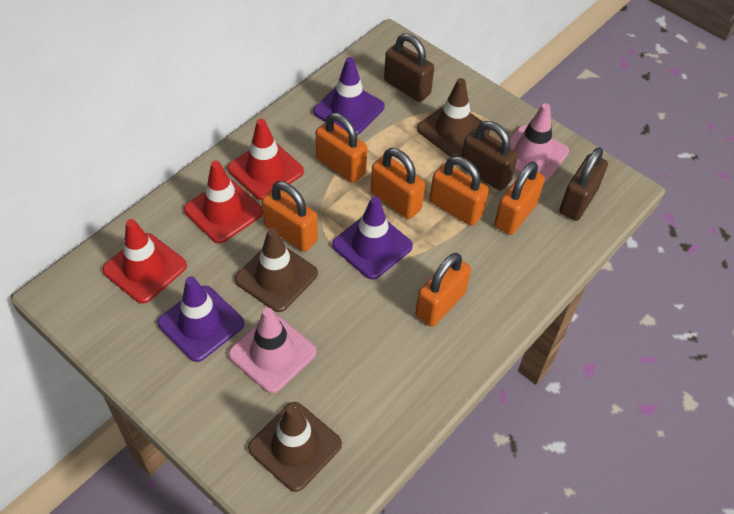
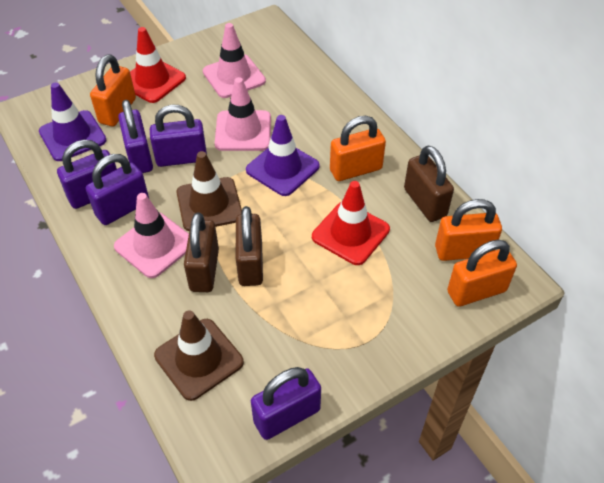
brown traffic cone: [235,228,318,312] [248,402,342,492] [417,78,490,157] = 3 -> [154,310,244,401] [176,151,242,231] = 2
orange padlock: [262,181,318,252] [316,113,367,183] [371,148,425,219] [415,253,471,327] [430,156,489,226] [494,162,545,235] = 6 -> [90,54,136,126] [330,116,386,181] [435,199,502,261] [447,240,517,307] = 4
pink traffic cone: [228,308,317,393] [510,103,569,183] = 2 -> [114,193,189,278] [203,23,266,98] [215,77,271,151] = 3
purple padlock: none = 0 -> [57,140,117,209] [86,154,149,225] [118,100,153,173] [150,105,207,167] [251,367,321,440] = 5
purple traffic cone: [157,276,244,362] [313,57,385,135] [332,196,413,280] = 3 -> [39,82,107,161] [246,115,320,196] = 2
red traffic cone: [102,219,187,304] [184,161,263,243] [228,119,304,200] = 3 -> [130,27,186,103] [312,181,390,265] = 2

